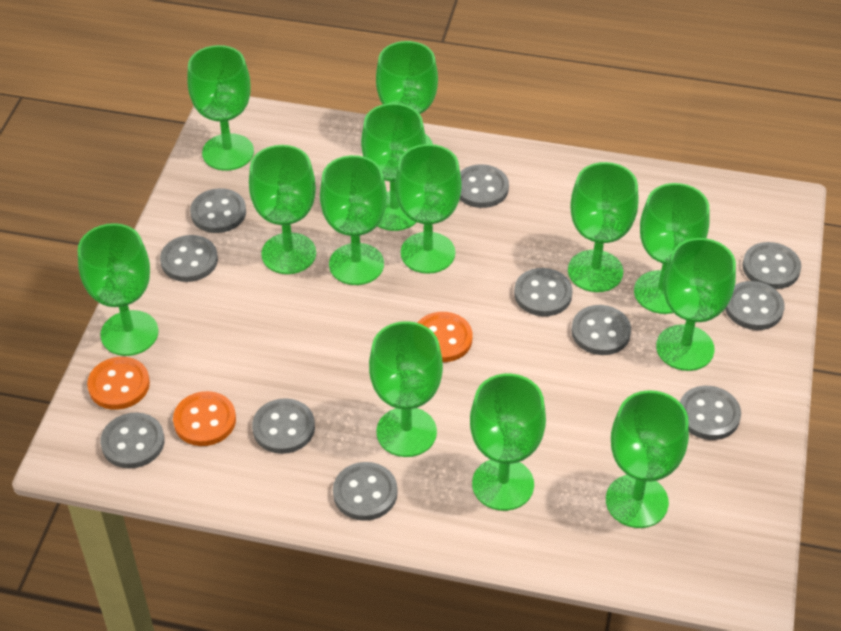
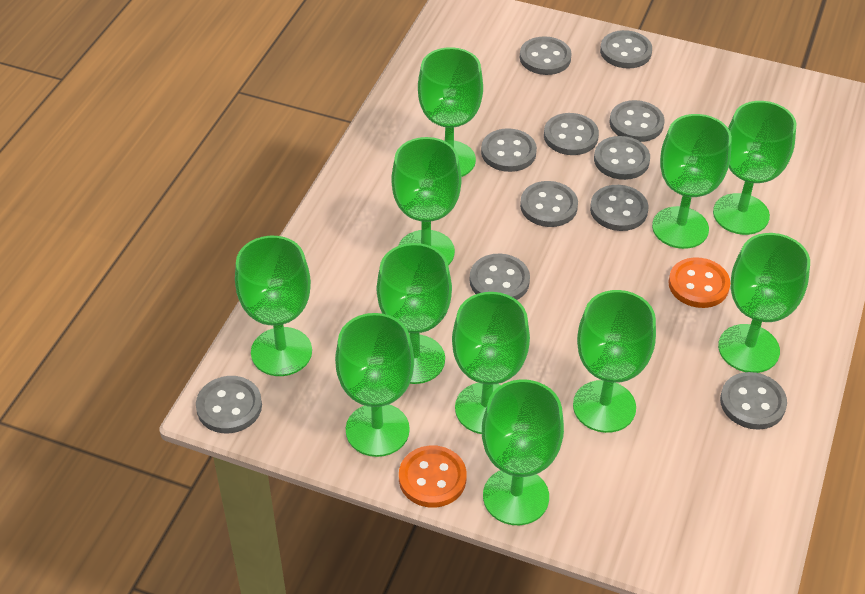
green goblet: [78,223,158,356] [187,45,254,171] [249,145,316,274] [320,155,387,285] [361,103,426,231] [369,321,443,457] [376,41,438,144] [395,144,462,274] [470,374,546,511] [568,162,639,292] [606,390,689,528] [634,183,709,314] [656,238,736,371] = 13 -> [235,236,312,376] [335,313,414,457] [377,243,452,384] [391,137,462,265] [418,47,483,177] [452,292,530,434] [482,379,564,525] [573,290,656,433] [652,114,732,249] [713,101,796,235] [718,233,810,373] = 11
orange button: [87,357,150,410] [173,391,236,446] [417,312,472,362] = 3 -> [399,445,467,508] [669,257,730,308] = 2

